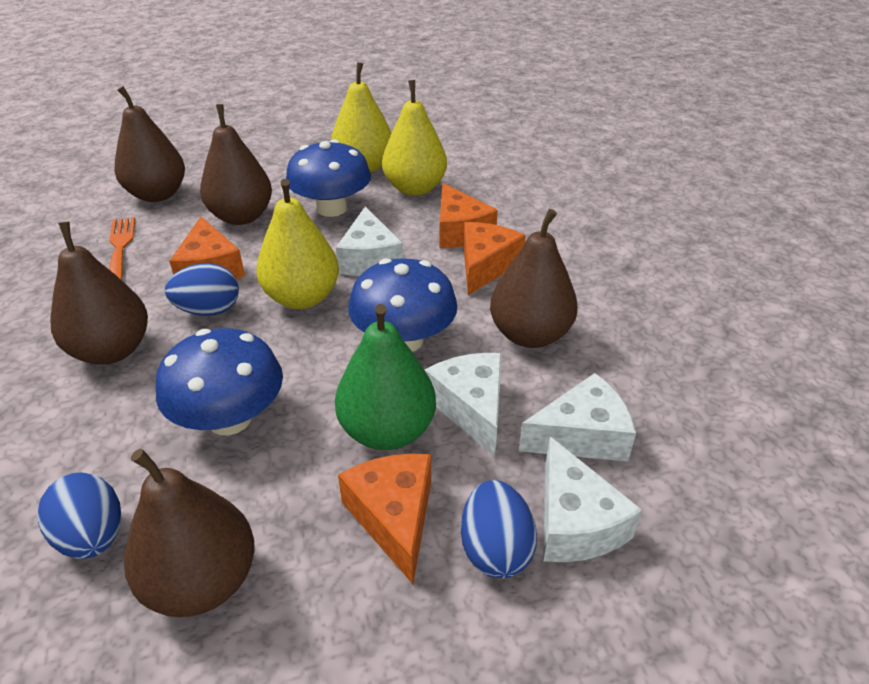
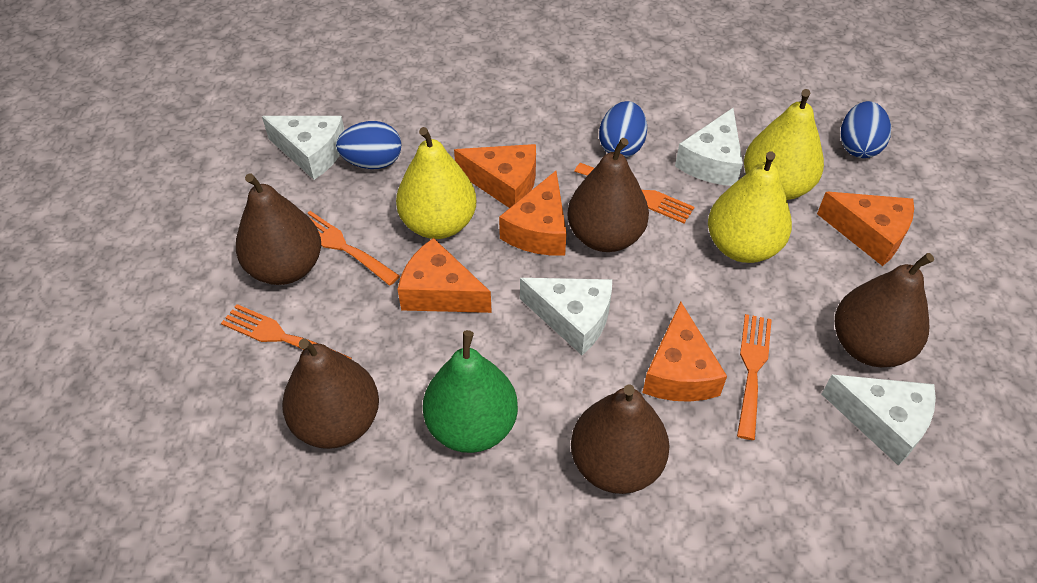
blue mushroom: [156,328,283,435] [286,140,371,217] [348,258,458,352] = 3 -> none = 0
orange cheese: [169,217,245,280] [338,454,431,584] [440,183,498,248] [463,222,526,295] = 4 -> [398,238,492,313] [454,144,536,208] [499,171,567,256] [642,302,727,402] [817,192,914,266] = 5
orange fork: [109,217,135,280] = 1 -> [221,304,352,359] [308,211,400,286] [574,163,694,223] [737,314,772,440] = 4

